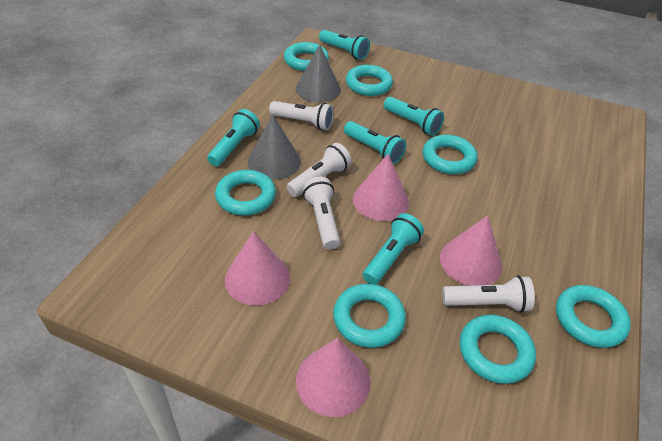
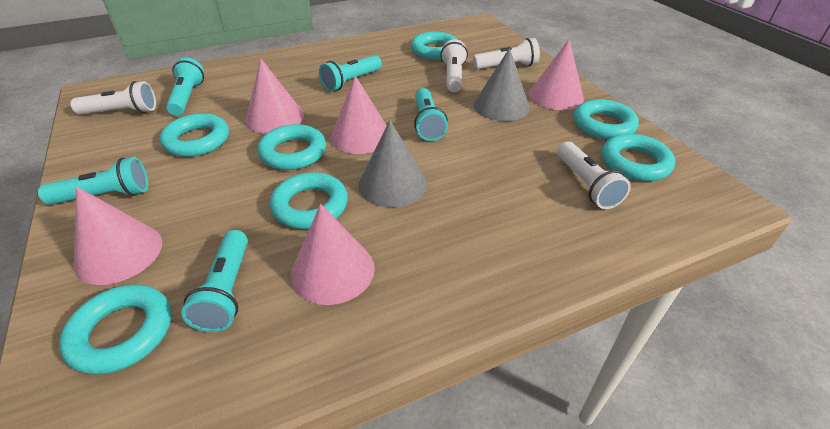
pink cone: [225,231,290,306] [296,338,370,417] [353,154,409,221] [440,215,502,286] = 4 -> [74,187,162,285] [245,59,304,134] [291,204,375,305] [331,75,387,154] [529,39,584,110] = 5

